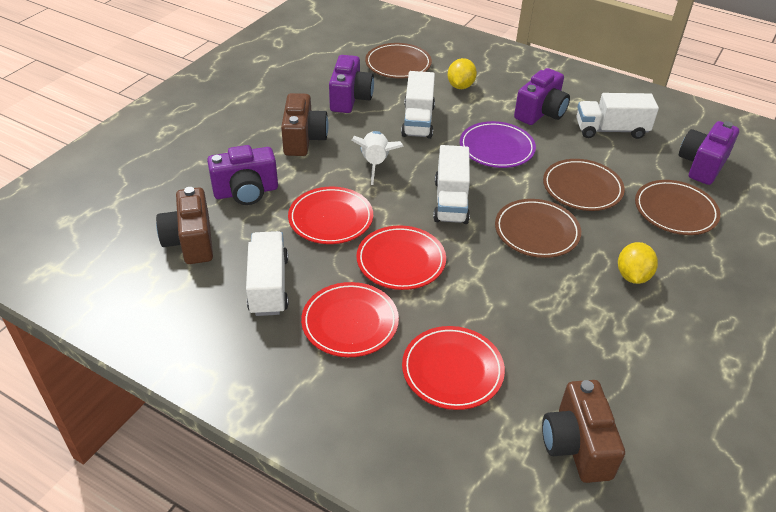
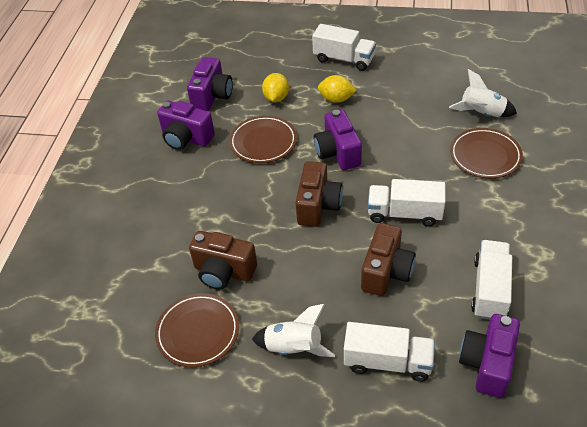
brown plate: [365,43,432,79] [495,199,581,258] [543,159,625,211] [635,180,720,235] = 4 -> [155,293,239,367] [229,115,297,163] [450,128,523,178] = 3
purple plate: [460,121,536,168] = 1 -> none = 0
red plate: [288,187,373,244] [301,282,399,357] [356,225,446,290] [402,326,505,410] = 4 -> none = 0
white rocket: [351,131,404,185] = 1 -> [252,304,335,357] [449,69,517,117] = 2

